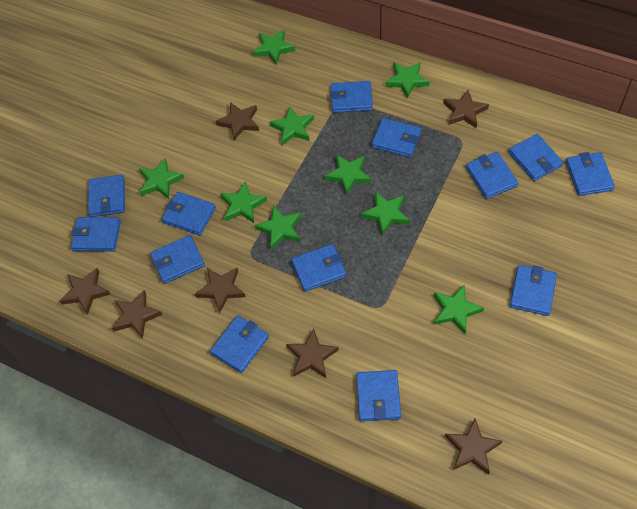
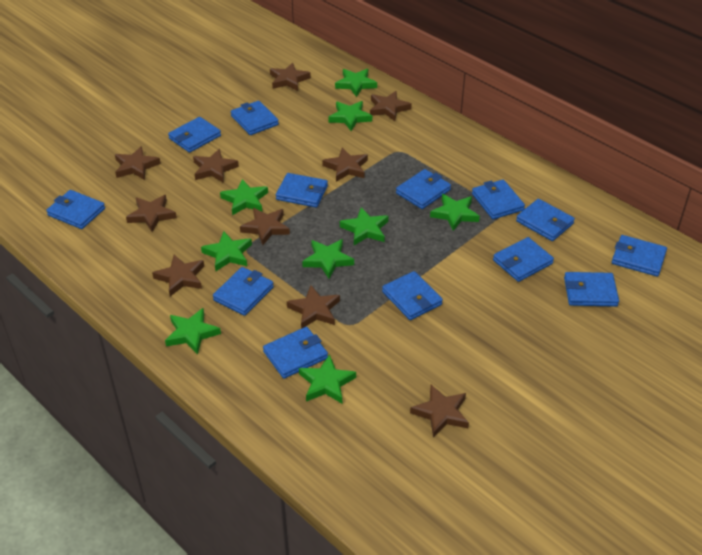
brown star: [60,268,111,315] [112,290,162,339] [195,268,246,314] [215,102,259,140] [286,329,339,378] [443,90,489,128] [445,419,502,475] = 7 -> [115,146,161,180] [126,195,177,232] [152,255,204,296] [193,149,239,183] [240,208,290,245] [270,62,311,91] [287,285,340,329] [322,148,368,182] [370,91,412,121] [410,385,469,438] = 10

